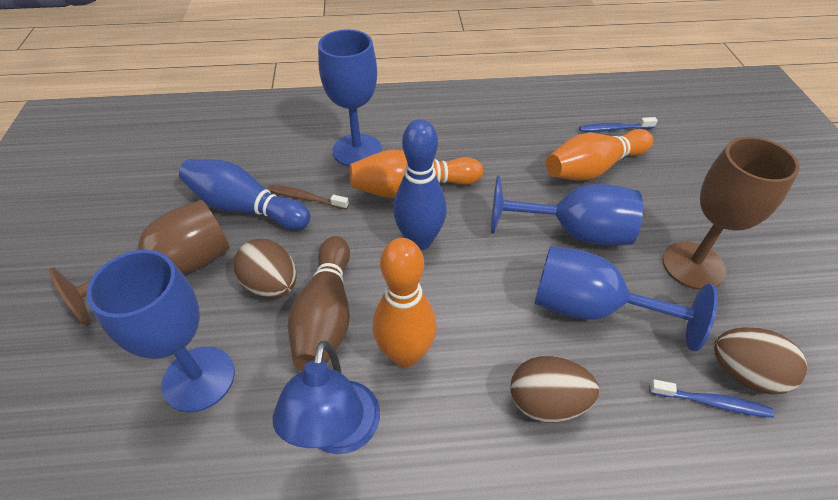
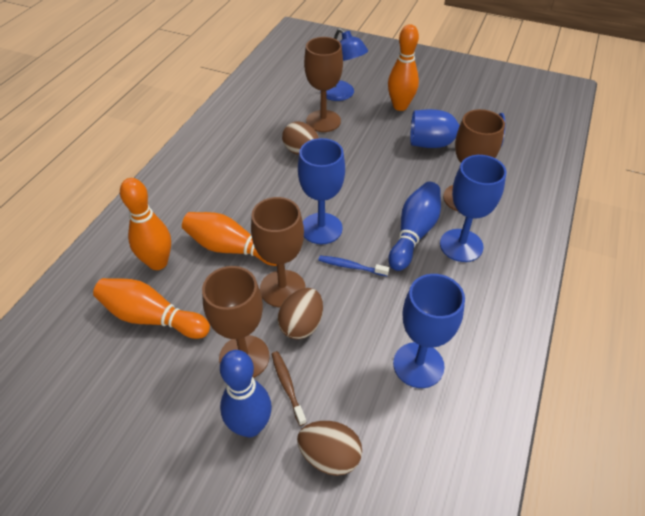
blue toothbrush: [579,117,658,132] [649,379,774,418] = 2 -> [318,256,389,276] = 1
brown bowling pin: [288,236,350,371] = 1 -> none = 0
brown goblet: [49,200,230,326] [662,137,800,290] = 2 -> [202,266,270,378] [251,197,306,307] [304,37,343,132] [443,109,505,212] = 4
orange bowling pin: [350,150,483,198] [373,238,437,367] [546,129,653,181] = 3 -> [93,278,210,339] [120,178,171,270] [182,212,277,266] [388,24,419,111] = 4

